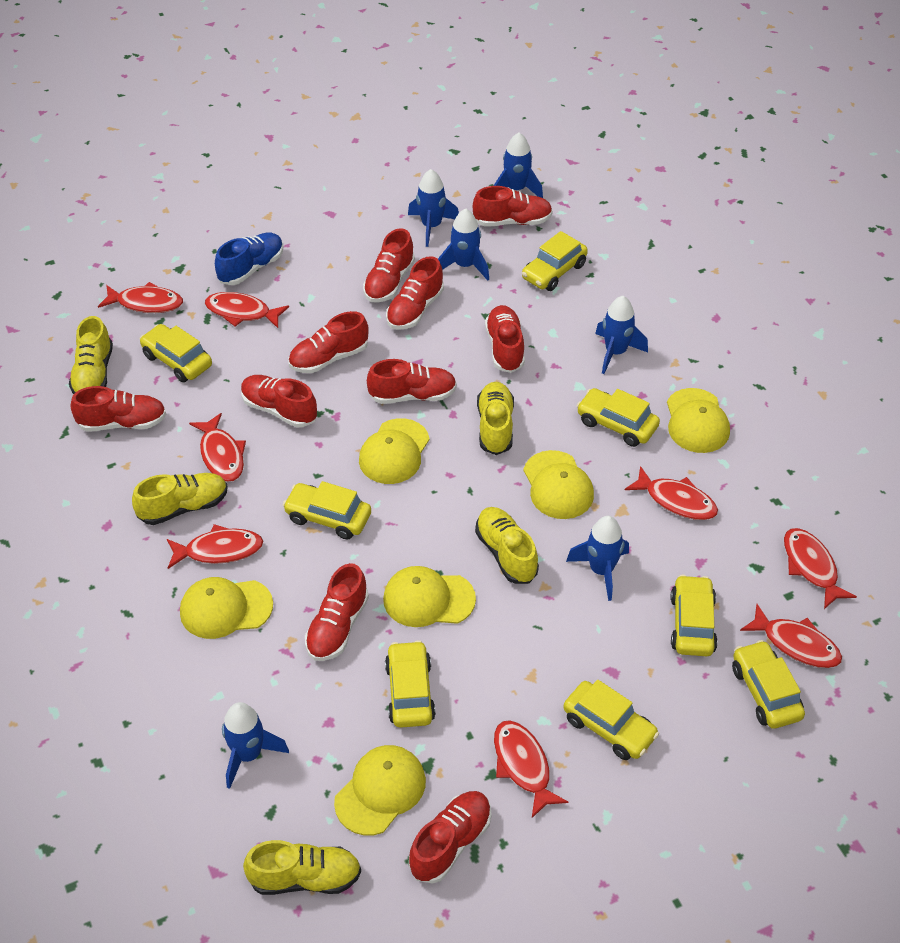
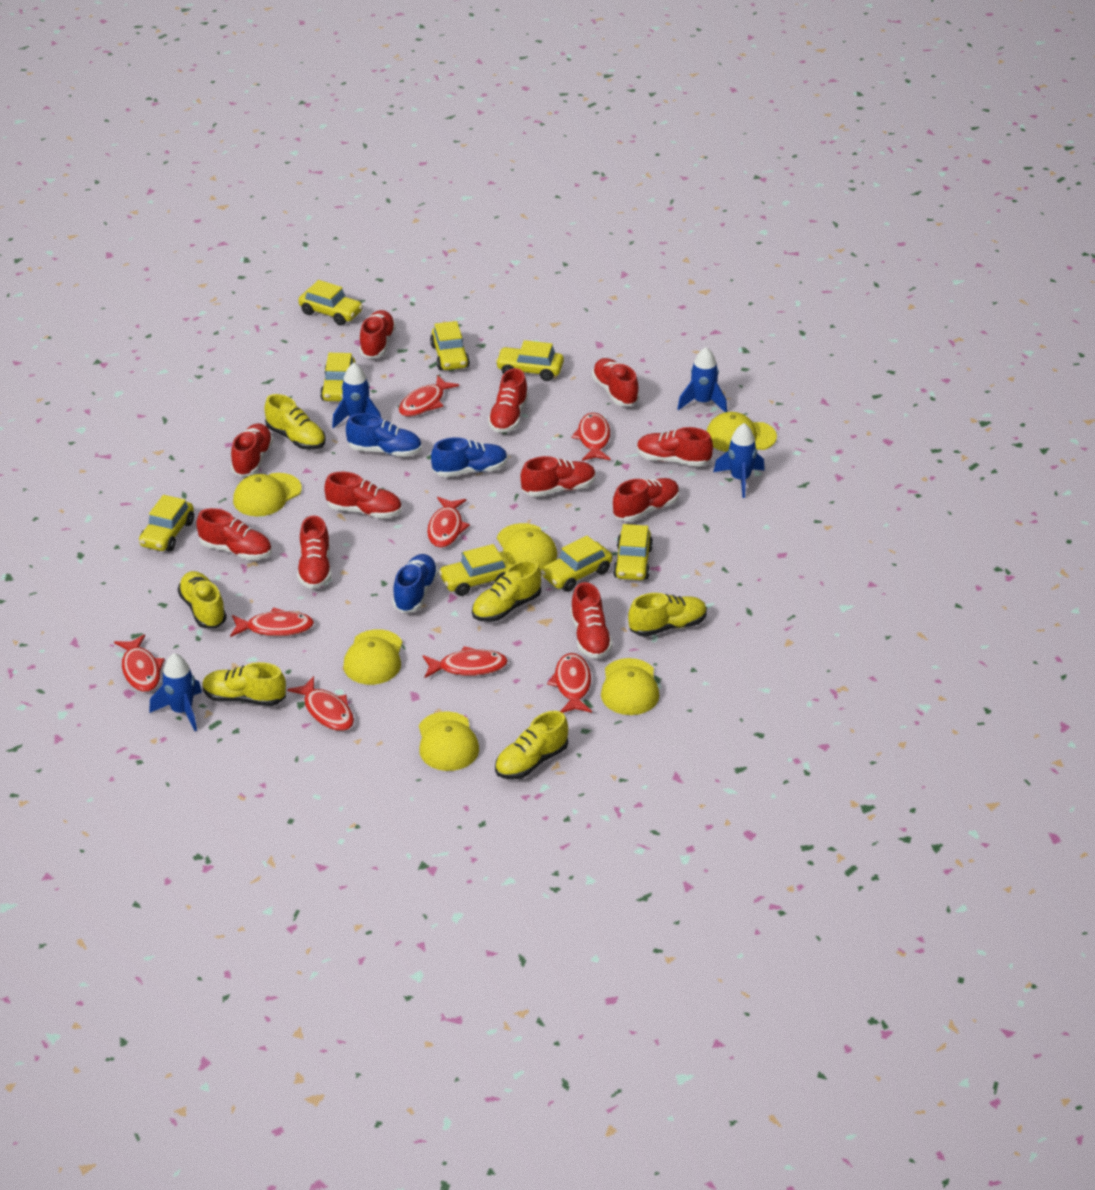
blue rocket: [222,702,289,789] [408,169,459,247] [438,208,489,281] [494,133,543,198] [566,516,629,601] [595,296,648,374] = 6 -> [149,653,202,731] [332,363,381,428] [677,347,727,412] [713,423,765,498] = 4
blue shoe: [215,232,283,285] = 1 -> [346,413,422,457] [392,554,439,613] [431,437,508,477] = 3
red shoe: [71,386,166,432] [241,375,317,427] [288,311,369,373] [305,563,369,661] [363,228,415,303] [367,359,457,404] [386,256,444,330] [409,791,492,883] [473,186,553,227] [485,305,525,373] = 10 -> [196,508,272,560] [231,423,274,477] [297,515,331,589] [324,471,402,518] [359,310,396,359] [488,368,528,433] [520,456,596,497] [570,582,613,659] [592,358,639,406] [613,478,679,522] [637,427,713,467] = 11
yellow shoe: [69,316,113,394] [132,473,228,525] [243,840,361,895] [475,507,539,584] [477,382,514,455] = 5 -> [178,571,227,628] [202,662,286,706] [264,394,326,450] [472,560,541,622] [495,711,568,779] [628,593,707,637] = 6

